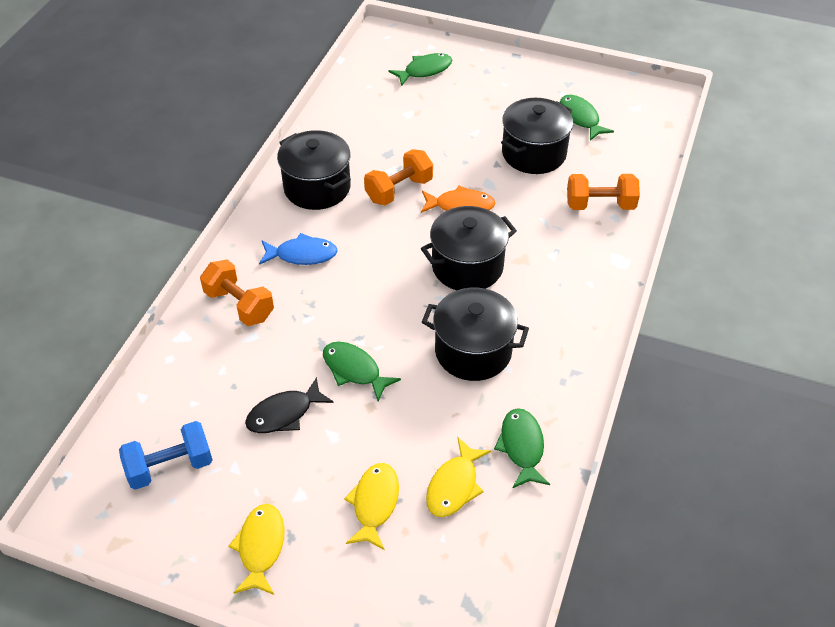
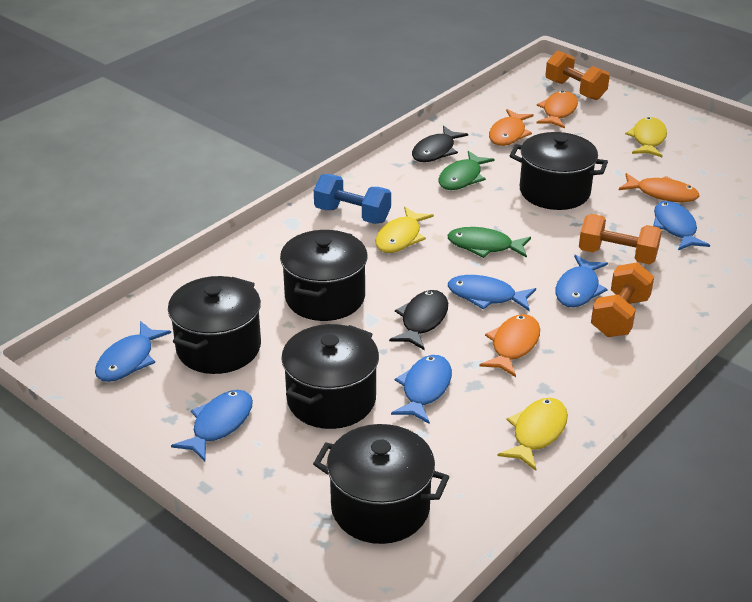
black fish: [245,377,334,433] = 1 -> [389,290,448,350] [412,126,468,162] = 2
black pot: [277,130,351,210] [421,206,517,290] [422,288,529,381] [501,98,573,174] = 4 -> [168,276,261,374] [280,230,368,321] [281,324,379,429] [313,424,449,544] [510,132,608,210] = 5
blue fish: [259,233,338,265] = 1 -> [95,321,171,382] [171,390,253,462] [391,355,452,424] [448,275,536,311] [555,255,608,307] [653,201,710,250] = 6
green fish: [323,342,401,401] [388,53,452,86] [494,408,550,488] [560,95,614,141] = 4 -> [438,151,495,190] [447,227,531,258] = 2
orange fish: [421,185,495,213] = 1 -> [479,314,540,377] [489,109,534,146] [537,91,578,129] [619,173,699,202] = 4

